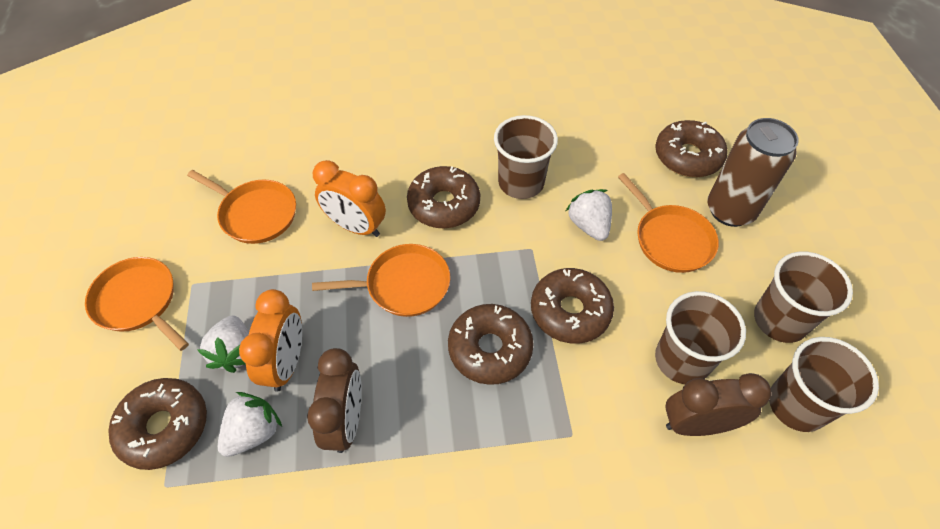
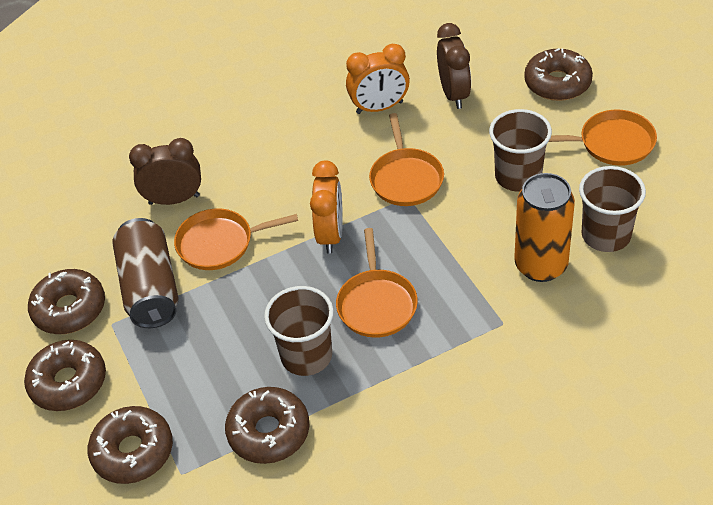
brown cup: [494,115,558,199] [655,291,746,384] [754,252,853,343] [769,337,879,432] = 4 -> [264,286,334,376] [489,109,552,191] [579,166,646,252] = 3
orange can: none = 0 -> [514,173,575,282] = 1
white strawberry: [198,316,249,373] [218,392,282,457] [566,189,612,241] = 3 -> none = 0

